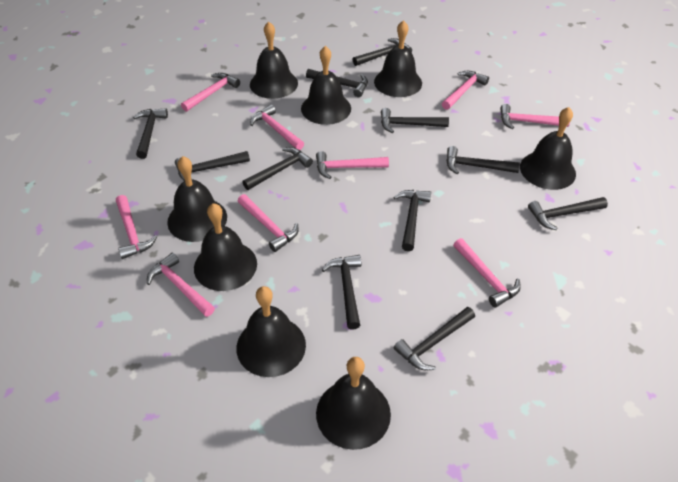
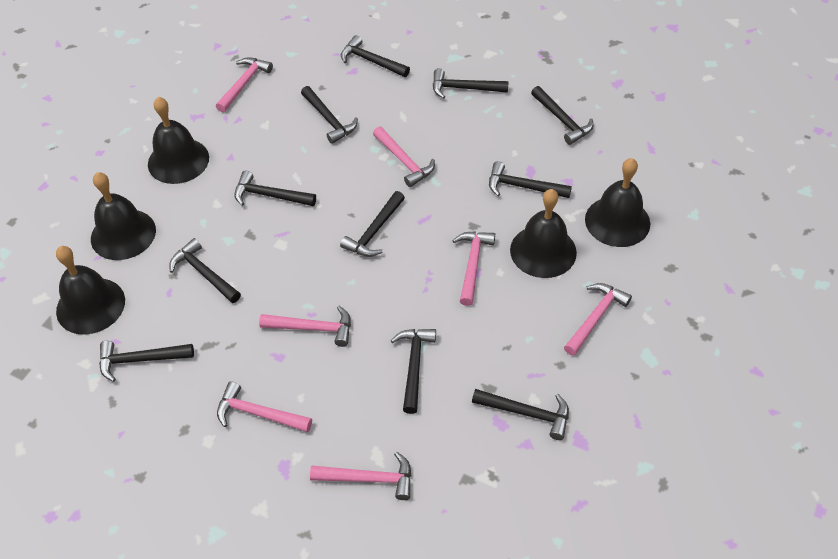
black bell: [167,156,227,242] [194,203,257,291] [237,286,306,377] [250,22,298,99] [301,46,351,125] [316,357,391,450] [374,20,422,97] [520,107,576,190] = 8 -> [56,246,125,335] [91,172,156,260] [148,97,209,184] [510,189,577,278] [585,158,650,247] = 5
pink hammer: [116,195,157,259] [147,253,215,317] [181,73,240,112] [238,194,299,252] [250,105,304,150] [316,151,389,179] [442,71,489,110] [453,238,521,308] [500,104,570,129] = 9 -> [216,57,273,112] [217,381,312,432] [259,306,351,347] [310,452,411,500] [373,126,435,187] [452,231,495,306] [564,283,632,356] = 7

